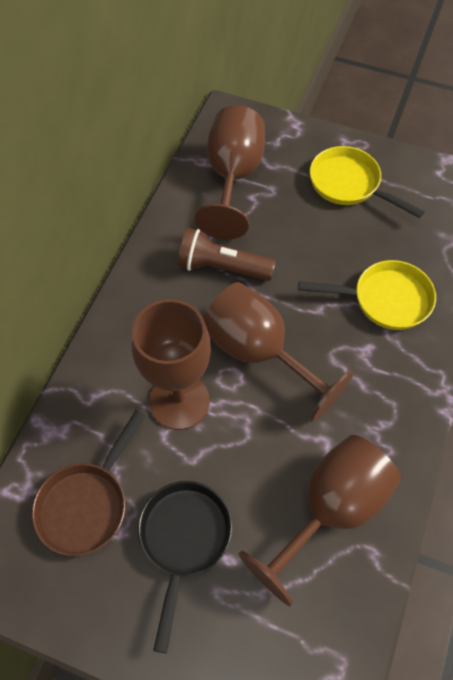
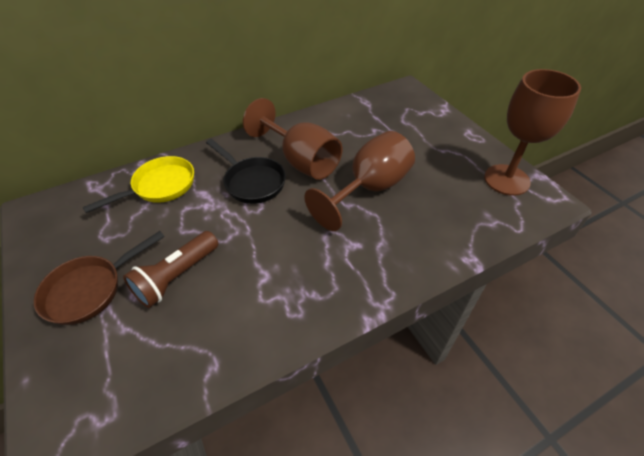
brown goblet: [132,299,211,430] [195,105,265,239] [203,282,354,421] [239,435,401,606] = 4 -> [243,98,342,180] [304,131,415,231] [484,69,581,196] = 3
yellow pan: [298,260,436,330] [310,146,425,218] = 2 -> [82,156,194,213] = 1

